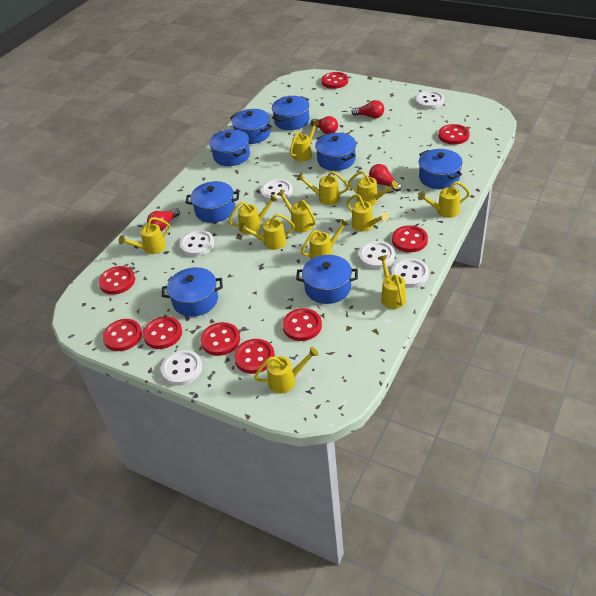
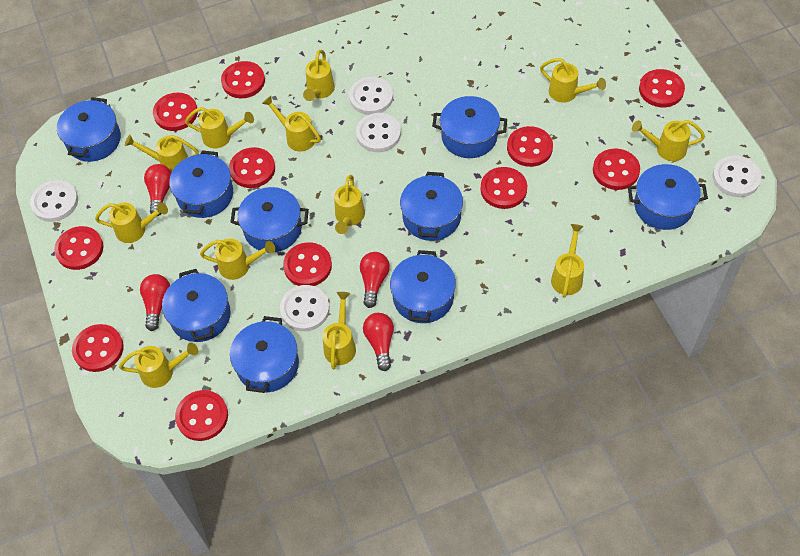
blue pot: [162,267,223,317] [186,181,239,223] [210,129,250,166] [230,109,272,144] [272,96,309,130] [296,255,358,304] [315,133,356,171] [419,149,462,189] = 8 -> [57,97,121,162] [162,269,231,342] [169,150,233,218] [230,187,309,253] [230,316,299,393] [390,250,456,323] [400,172,463,241] [432,96,507,158] [628,164,708,230] = 9
red button: [98,266,135,295] [102,319,142,351] [143,316,182,349] [200,322,240,356] [234,339,275,374] [282,308,322,341] [322,72,348,89] [392,225,428,252] [438,124,470,145] = 9 -> [54,226,104,270] [72,324,124,372] [153,93,198,131] [175,390,228,441] [221,61,265,98] [229,147,275,188] [283,242,332,286] [481,167,527,209] [507,126,553,167] [593,149,640,190] [639,69,685,107] = 11
white button: [161,350,202,386] [179,230,214,257] [261,179,293,202] [359,241,395,269] [391,258,429,288] [415,91,444,109] = 6 -> [30,180,78,222] [280,285,330,331] [349,77,393,115] [356,113,401,152] [712,155,762,197] = 5

